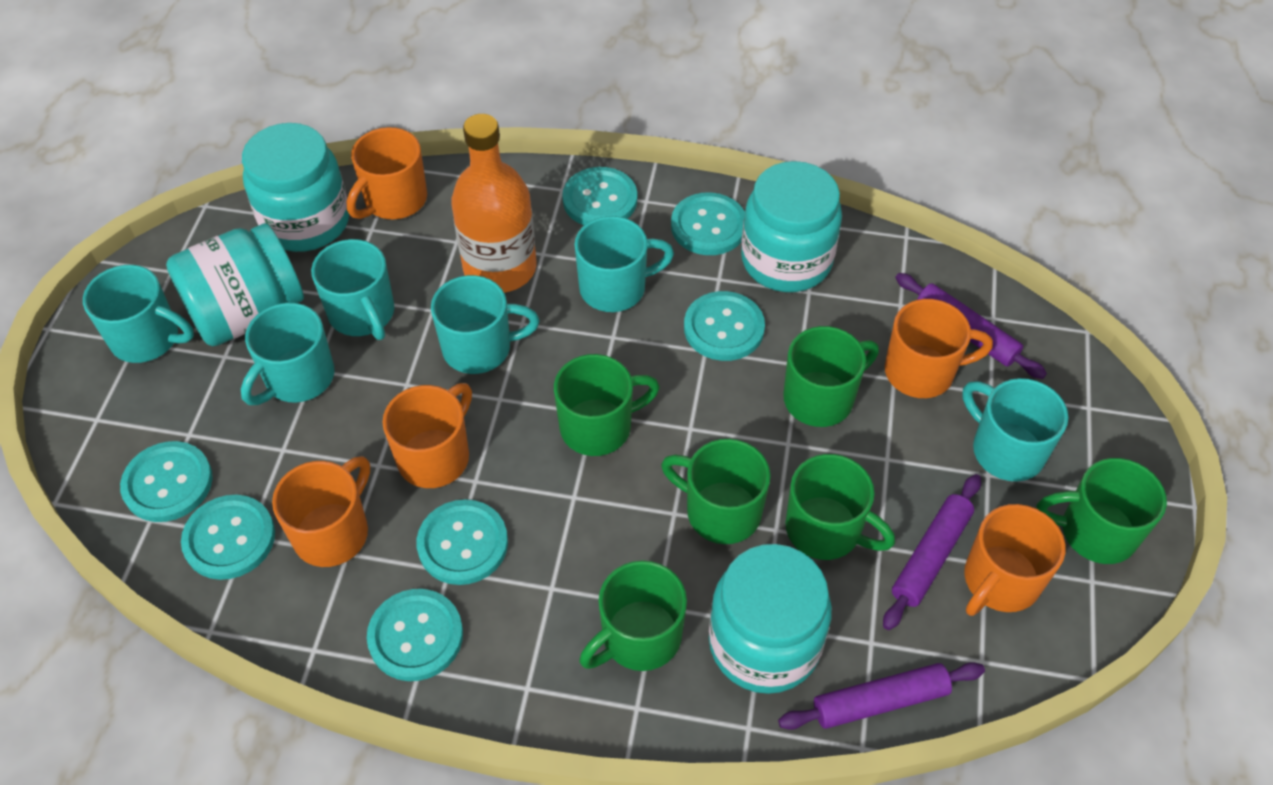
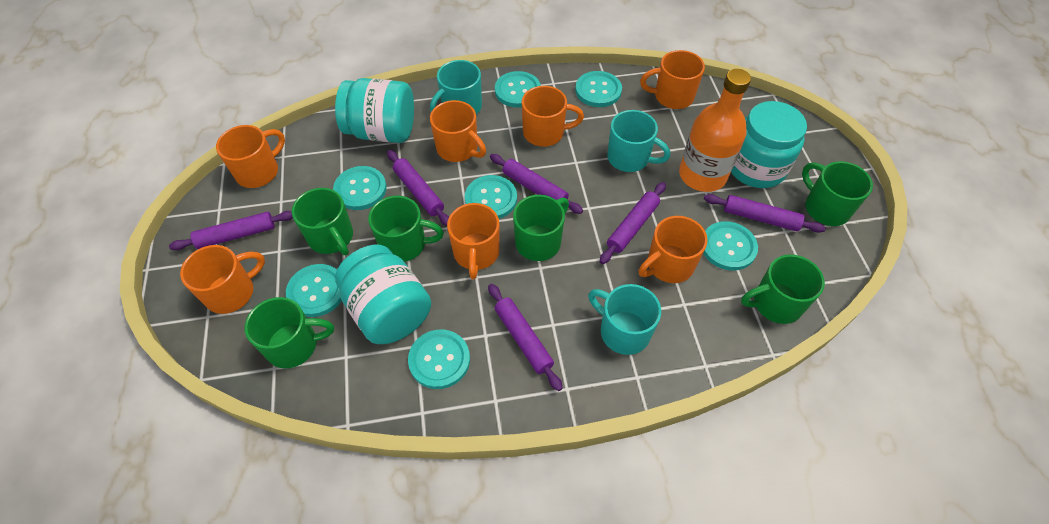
orange mug: [272,456,370,567] [347,127,427,219] [382,383,472,488] [885,299,993,398] [964,504,1066,616] = 5 -> [180,245,265,314] [216,125,285,188] [430,100,486,162] [447,203,500,279] [522,86,584,147] [639,216,708,283] [640,50,705,109] = 7
purple rolling pin: [778,662,985,730] [883,474,981,630] [895,273,1047,379] = 3 -> [169,211,293,250] [387,150,449,226] [488,284,563,391] [490,154,583,214] [600,182,666,264] [704,194,826,233] = 6
turquoise jar: [166,223,304,346] [242,123,349,252] [709,544,832,694] [741,161,842,292] = 4 -> [335,78,414,143] [335,244,431,344] [731,101,807,188] = 3
turquoise mug: [83,265,194,363] [241,303,334,405] [311,239,395,340] [431,275,540,374] [575,216,674,312] [963,378,1068,481] = 6 -> [430,60,482,114] [588,284,661,355] [607,110,670,172] = 3

